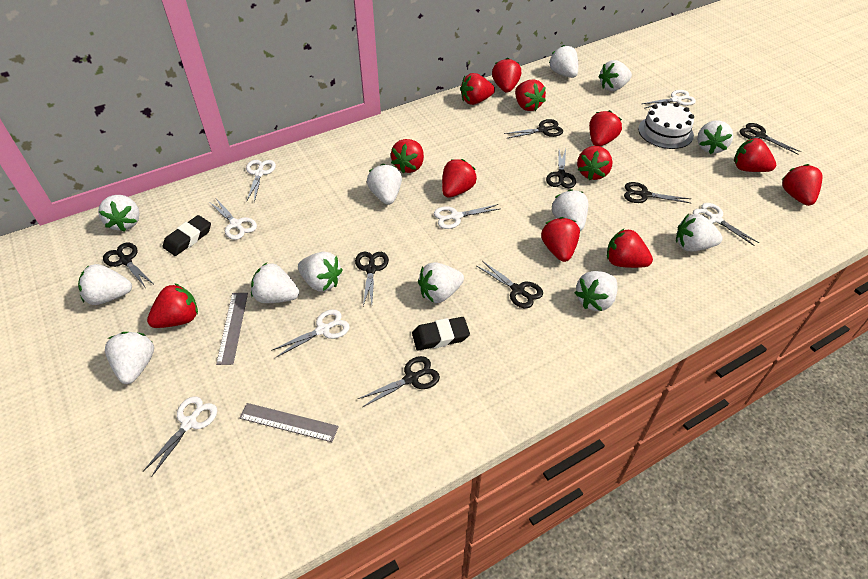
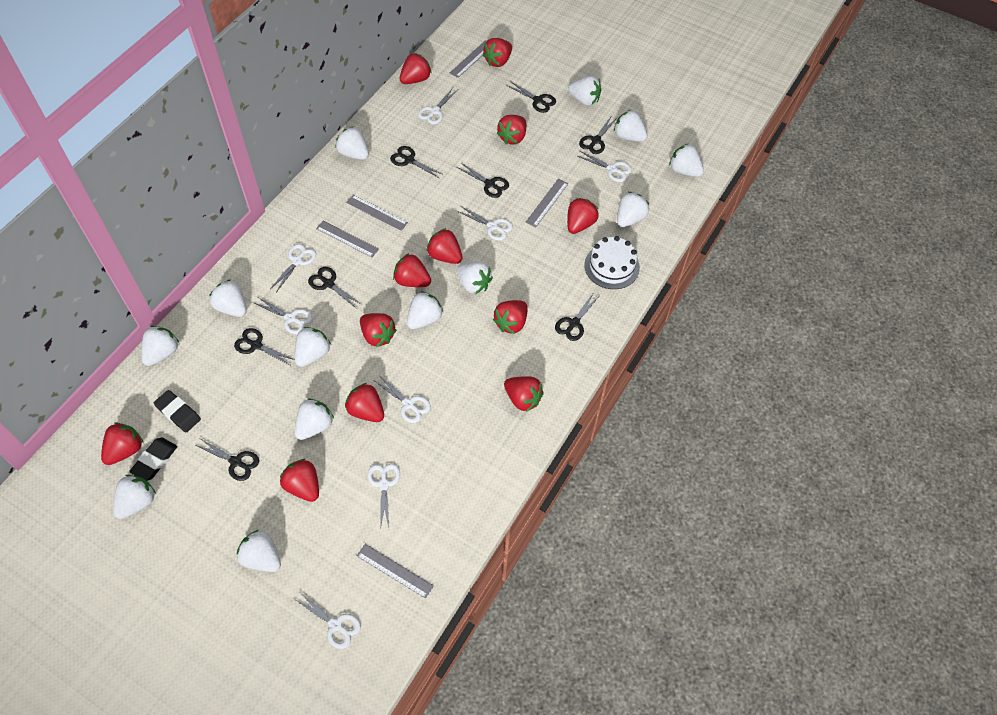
grey ruler: [216,293,248,365] [239,403,339,442] = 2 -> [316,221,379,257] [346,195,408,231] [357,544,434,599] [450,40,487,78] [526,179,568,227] = 5
white scissors: [142,396,217,477] [209,199,257,240] [246,160,276,203] [271,309,350,358] [434,204,499,229] [642,90,696,108] [693,203,759,246] = 7 -> [254,297,312,334] [270,244,316,293] [294,593,361,649] [368,464,400,530] [373,375,431,423] [418,88,458,125] [457,206,513,241] [578,151,632,182] = 8

